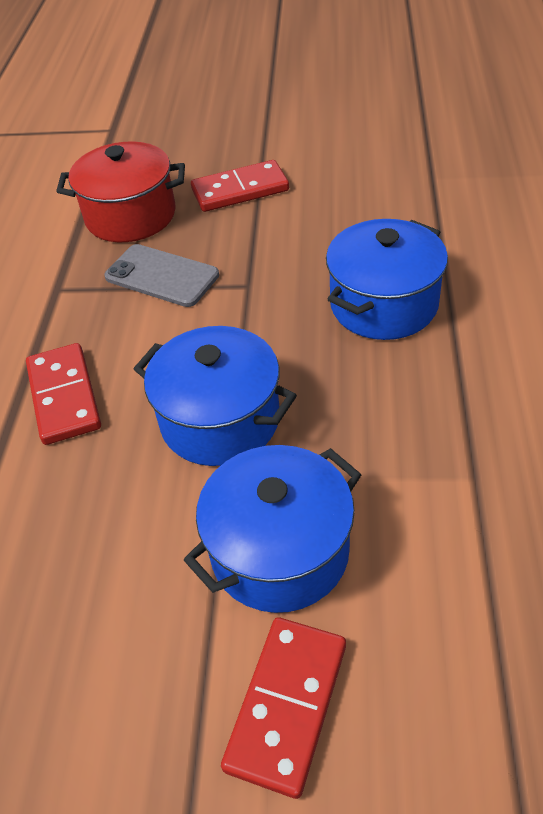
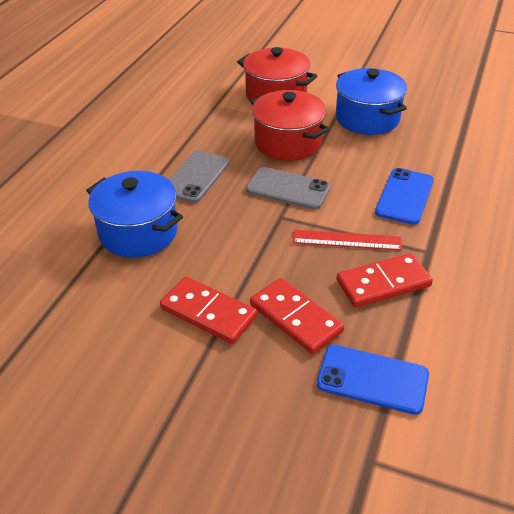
blue phone: none = 0 -> [317,345,429,415] [375,168,434,225] = 2
blue pot: [134,326,297,466] [184,445,362,613] [326,219,448,340] = 3 -> [86,171,183,258] [336,68,407,135] = 2
grey phone: [104,244,219,307] = 1 -> [169,150,230,203] [246,167,331,210] = 2
red pot: [56,141,185,242] = 1 -> [237,47,317,101] [250,90,330,161] = 2
red ruler: none = 0 -> [293,230,402,251] = 1

